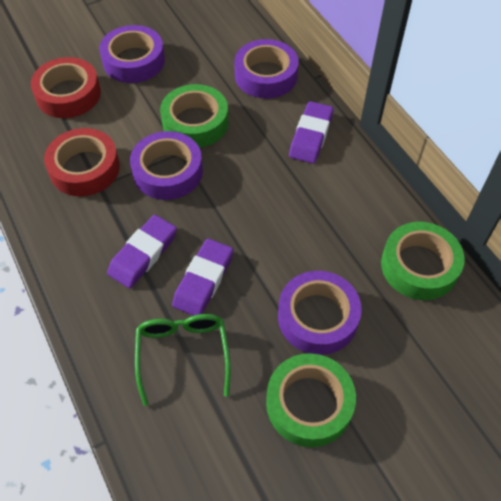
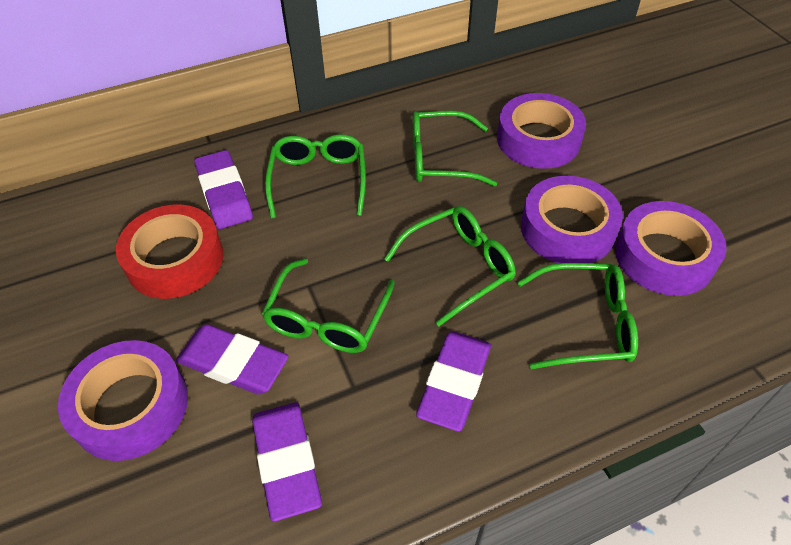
green glasses: [135,314,231,406] = 1 -> [262,258,395,353] [265,134,366,219] [384,206,516,326] [413,111,497,187] [517,263,638,369] = 5
green tape: [160,84,228,148] [266,353,356,447] [381,222,465,300] = 3 -> none = 0
purple eraser: [107,215,177,288] [172,239,233,316] [289,101,334,164] = 3 -> [176,324,289,394] [194,150,253,229] [252,403,322,521] [416,331,491,431] = 4
red tape: [31,57,101,118] [44,128,120,196] = 2 -> [116,205,223,299] = 1

